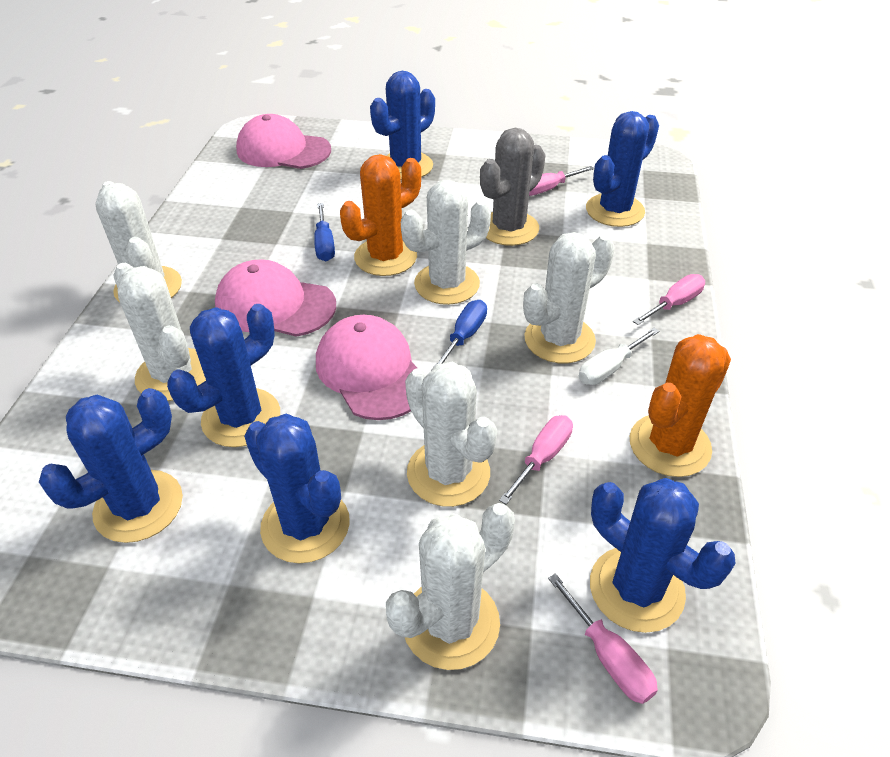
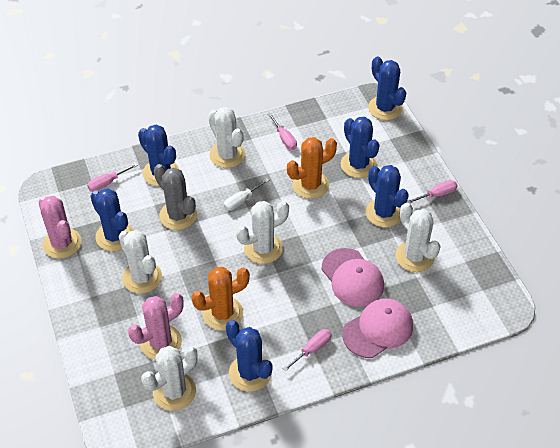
blue screwdriver: [314,203,335,261] [432,300,487,369] = 2 -> none = 0
pink cactus: none = 0 -> [38,196,82,259] [128,293,184,360] = 2
pink cap: [215,259,336,337] [236,114,331,169] [316,315,417,420] = 3 -> [321,248,384,307] [342,298,413,358] = 2
white cactus: [95,181,182,303] [114,263,206,401] [386,503,515,670] [401,180,491,305] [405,362,497,507] [523,232,615,363] = 6 -> [119,230,162,294] [142,346,198,411] [208,107,245,168] [236,201,289,264] [395,203,441,272] = 5

